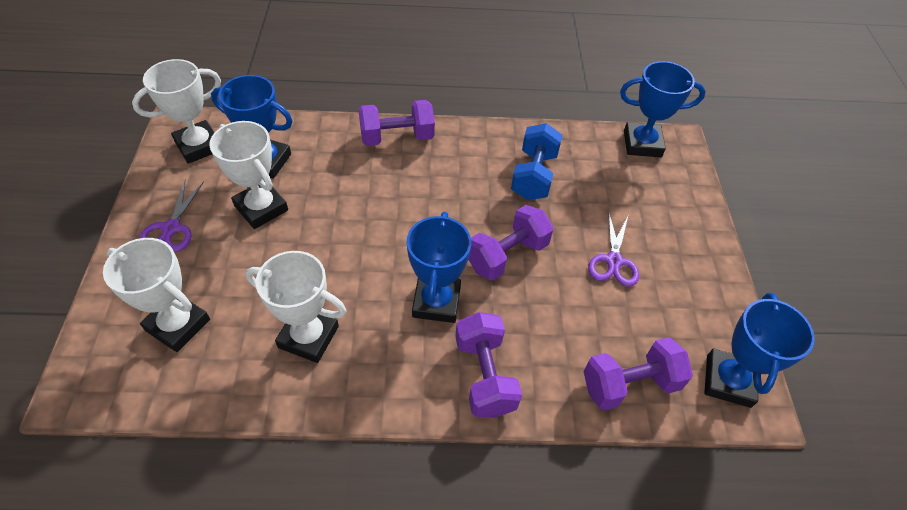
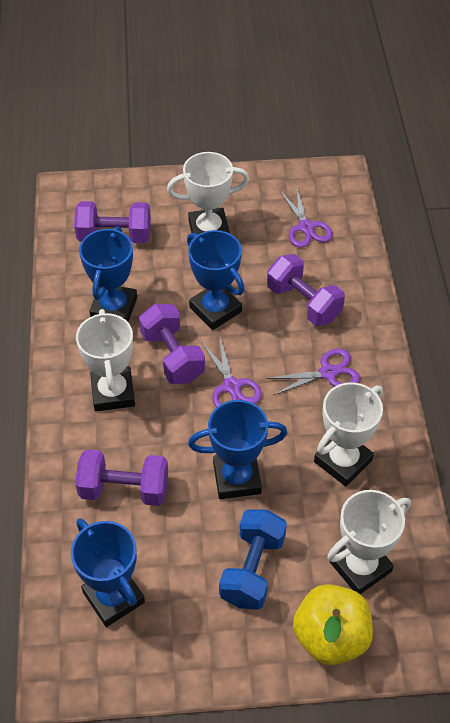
purple scissors: [139,181,204,252] [588,213,639,287] = 2 -> [202,337,262,407] [266,349,360,395] [280,186,333,248] = 3
yellow apple: none = 0 -> [293,584,373,665] = 1

